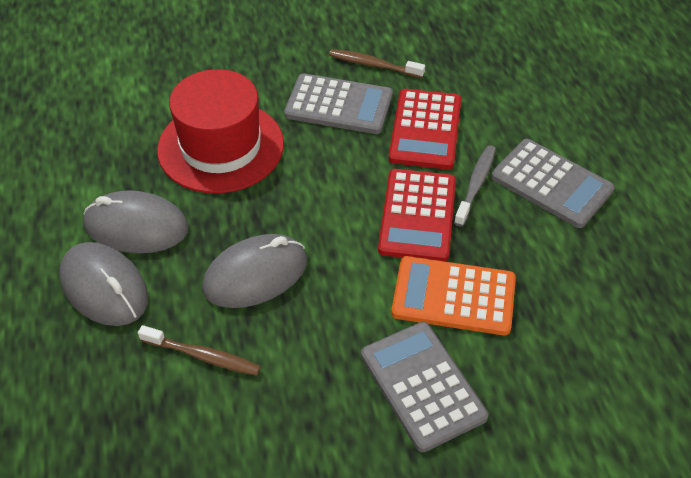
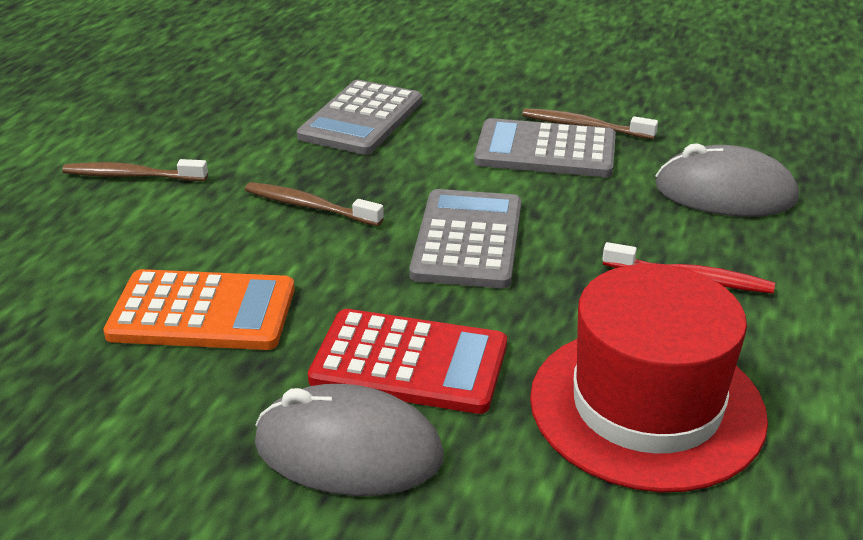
brown toothbrush: [138,325,261,376] [329,49,425,78] = 2 -> [62,159,208,181] [245,182,384,226] [522,108,658,139] = 3
grey mouse: [59,242,148,326] [83,190,189,253] [202,234,307,308] = 3 -> [255,384,444,496] [655,143,799,217] = 2
grey toothbrush: [454,145,496,227] = 1 -> none = 0
red calculator: [378,169,456,262] [389,89,461,170] = 2 -> [308,309,507,414] = 1
red toothbrush: none = 0 -> [602,242,775,294] = 1

